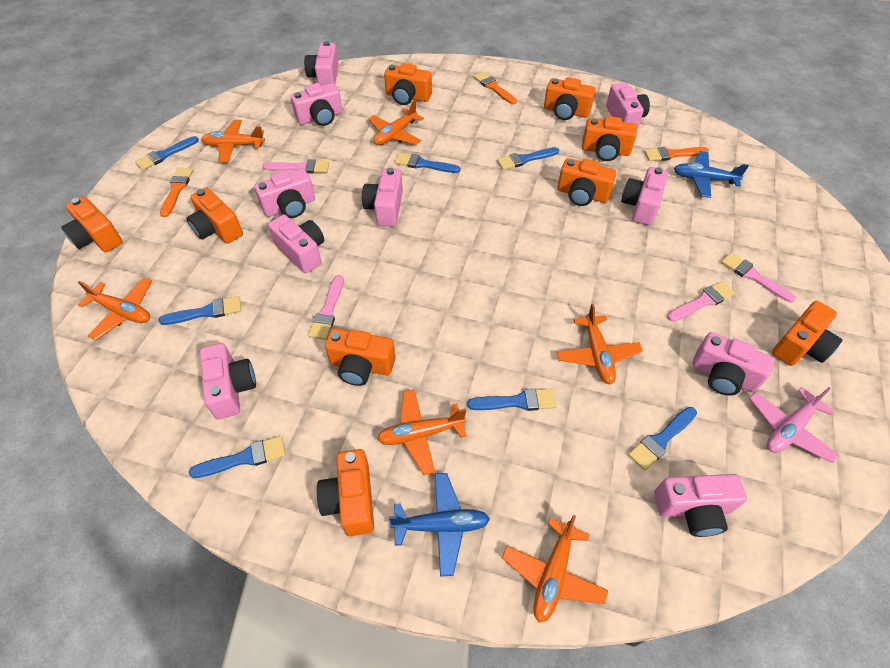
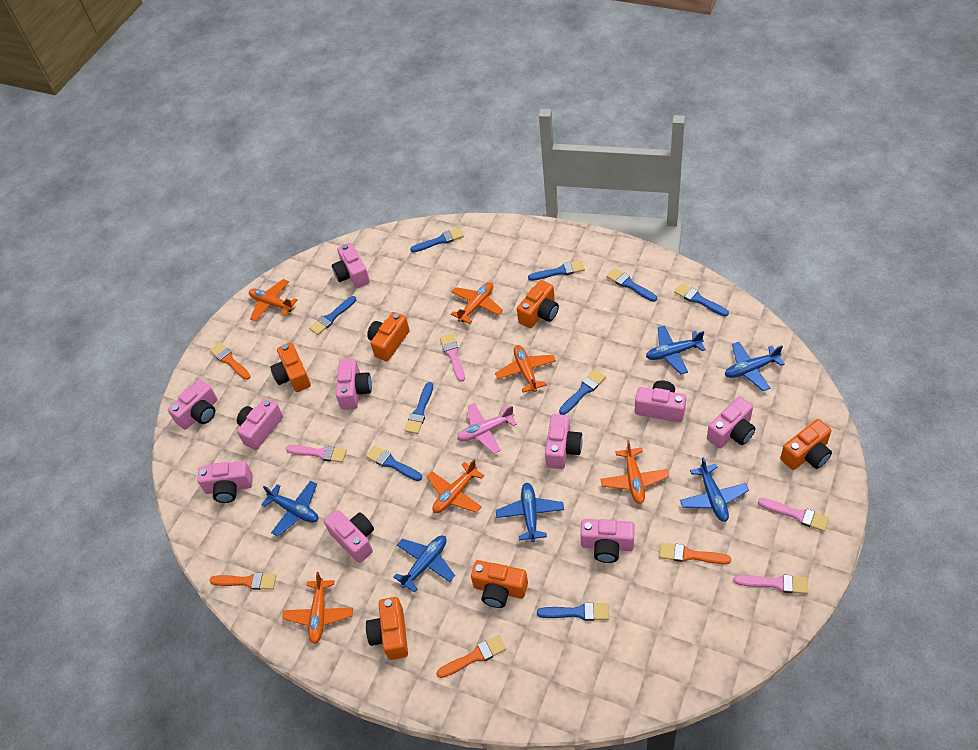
blue brush: [135,136,199,170] [159,296,241,325] [189,436,286,478] [395,153,460,173] [467,389,557,411] [497,147,559,170] [628,407,697,470] = 7 -> [309,296,356,335] [366,445,422,481] [404,382,433,434] [410,228,464,252] [528,260,585,281] [537,602,609,621] [559,370,606,415] [606,268,657,302] [674,283,729,316] = 9
blue plane: [389,473,490,577] [674,151,749,198] = 2 -> [261,480,318,536] [393,536,455,593] [496,483,564,542] [646,325,706,375] [680,457,749,522] [725,342,785,391] = 6
orange brush: [160,168,193,217] [474,71,517,104] [644,147,709,161] = 3 -> [209,572,277,590] [210,343,251,380] [436,635,506,678] [659,543,731,564] = 4
orange camera: [61,196,123,252] [187,187,243,244] [317,449,374,536] [325,328,396,386] [384,63,432,105] [544,77,596,120] [557,158,617,206] [582,116,637,161] [772,301,842,366] = 9 -> [270,342,311,392] [366,597,408,660] [367,312,409,361] [471,560,528,608] [517,280,559,328] [780,419,832,470] = 6

